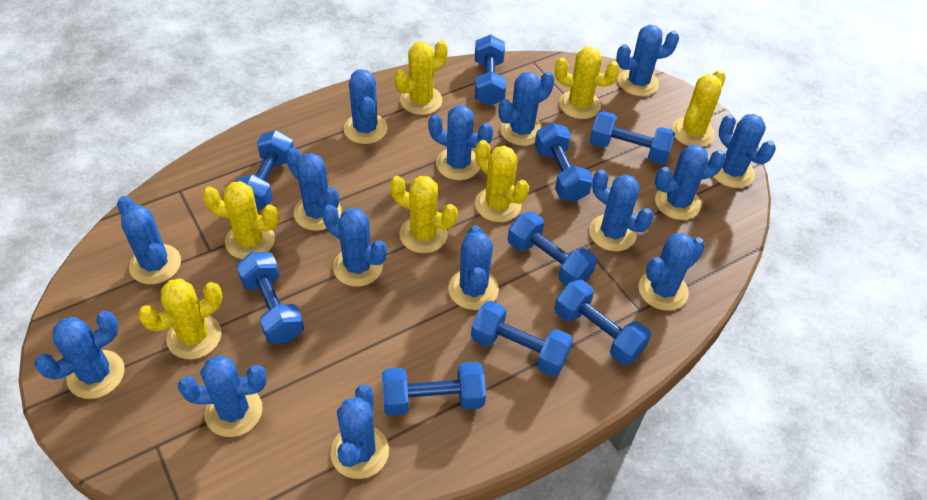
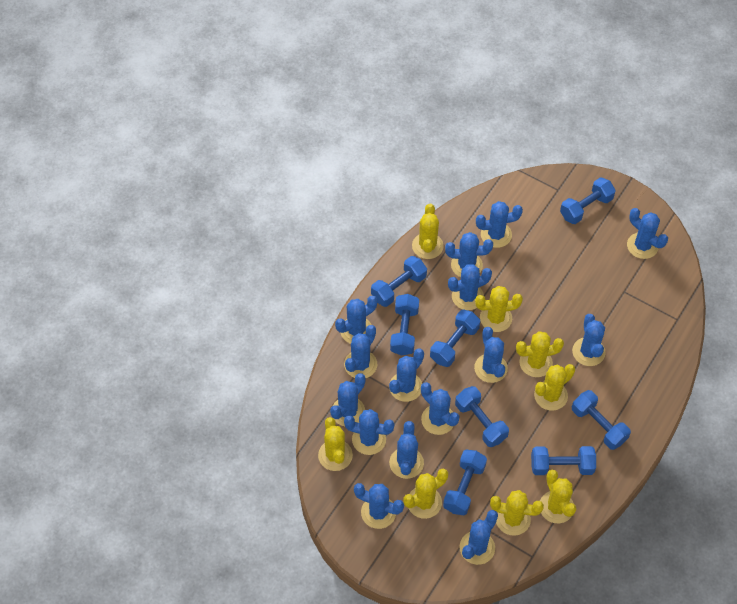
blue dumbbell: [236,130,294,210] [237,252,304,344] [382,362,486,416] [471,301,573,376] [475,34,506,106] [508,212,597,285] [535,122,593,202] [554,280,651,365] [590,111,675,164] = 9 -> [371,256,427,307] [390,294,419,356] [430,309,480,367] [443,450,487,515] [455,386,509,447] [531,446,596,475] [560,177,616,224] [572,390,631,450] = 8
yellow cactus: [138,278,222,359] [202,181,279,259] [390,176,458,253] [395,40,448,115] [475,140,529,222] [555,47,620,119] [672,70,726,147] = 7 -> [318,417,353,471] [404,469,448,519] [412,203,444,259] [475,286,523,332] [490,490,544,536] [516,331,564,377] [534,364,575,411] [540,470,576,523] = 8

